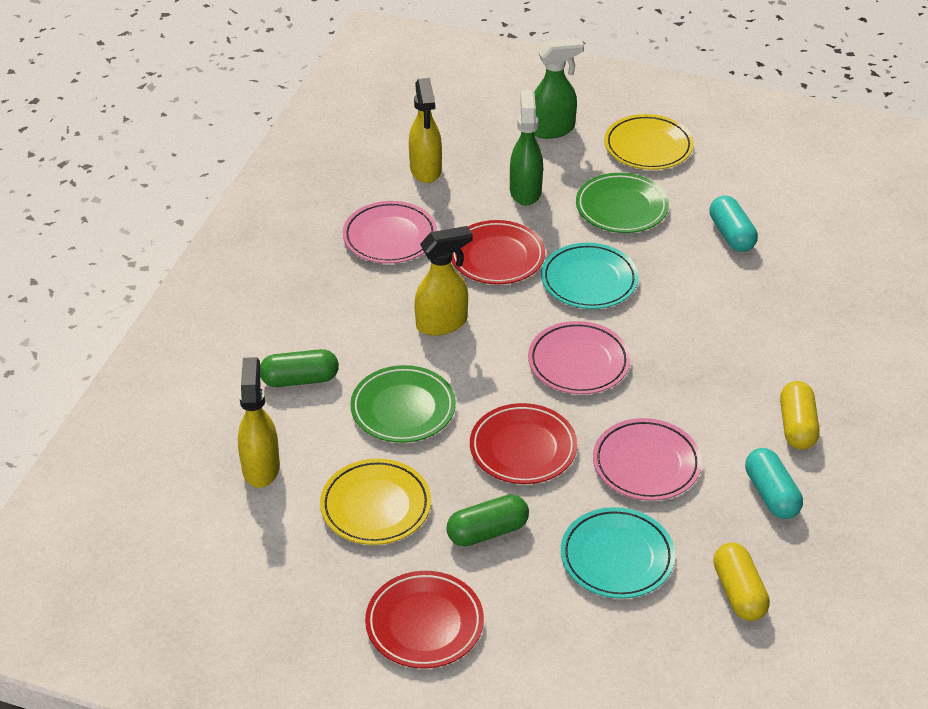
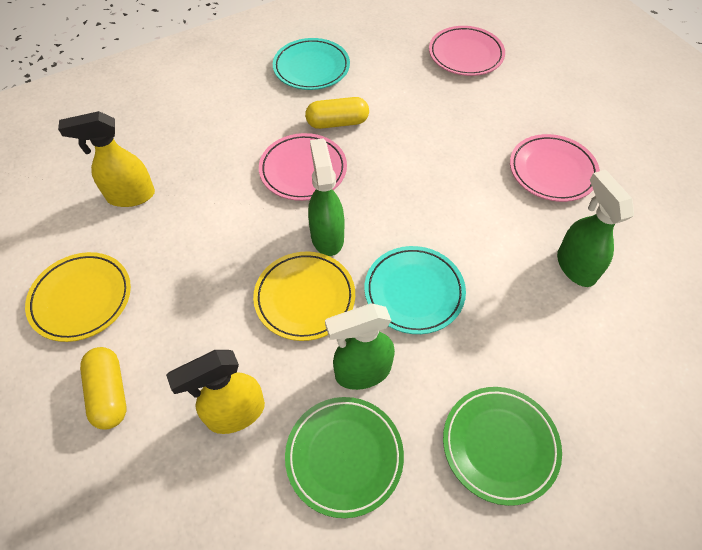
green capsule: [260,349,339,387] [446,495,529,546] = 2 -> none = 0
green spray bottle: [510,90,543,205] [534,38,584,139] = 2 -> [308,139,345,256] [325,303,395,390] [557,170,634,287] = 3
red plate: [365,571,484,668] [452,220,545,284] [470,403,577,484] = 3 -> none = 0
turquoise capsule: [709,195,758,252] [745,448,803,519] = 2 -> none = 0
yellow spray bottle: [238,357,280,488] [409,78,442,183] [414,226,473,336] = 3 -> [58,111,155,207] [166,350,265,434] = 2

